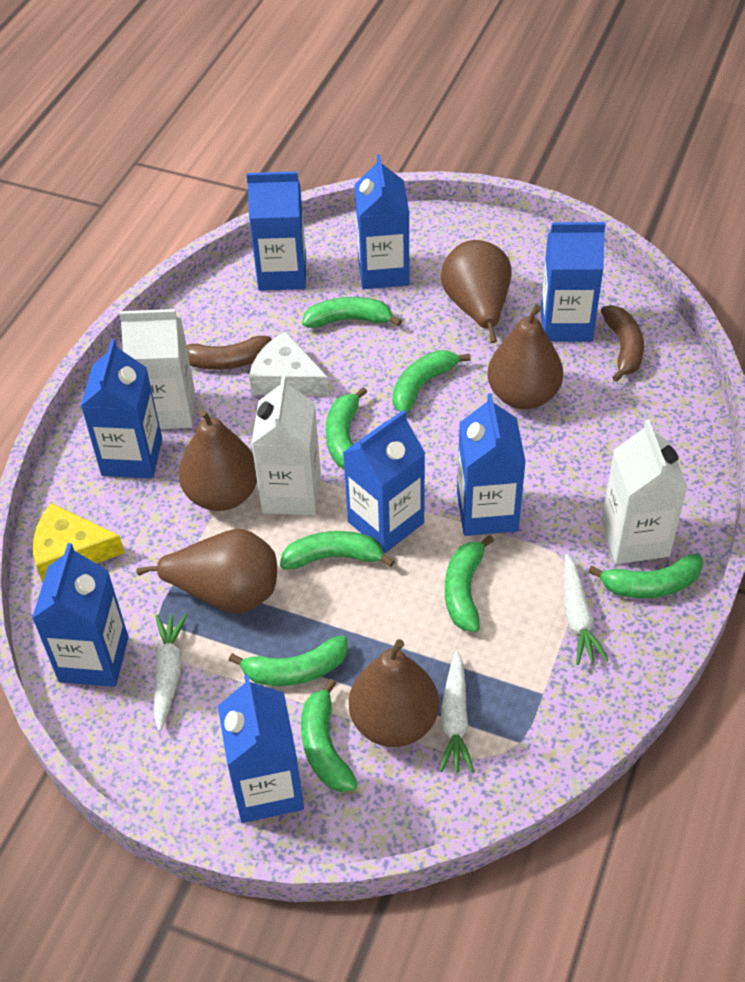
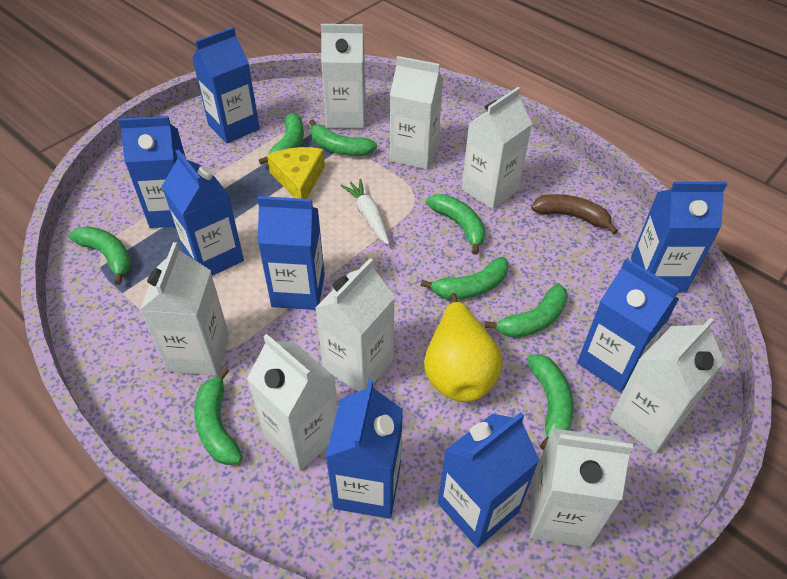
brown banana: [186,336,272,370] [601,305,644,382] = 2 -> [531,194,618,235] = 1
brown pear: [136,529,277,613] [179,409,257,511] [349,639,439,747] [441,240,512,343] [487,304,563,409] = 5 -> none = 0
white carrot: [154,614,187,731] [440,650,474,773] [564,554,609,665] = 3 -> [340,179,389,245] = 1
white carton: [119,309,195,429] [251,375,321,515] [601,419,688,564] = 3 -> [140,242,229,376] [247,334,338,471] [315,258,395,392] [321,24,366,128] [390,56,443,170] [462,87,532,210] [530,428,633,547] [610,317,725,453] = 8
white cheese: [249,331,329,396] = 1 -> none = 0
yellow pear: none = 0 -> [424,293,503,402] = 1

